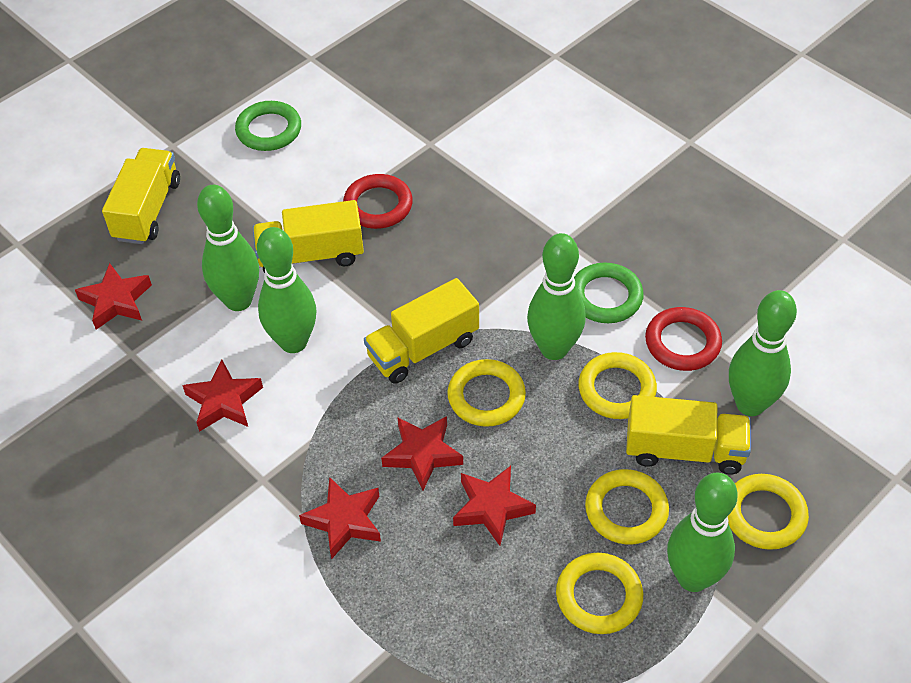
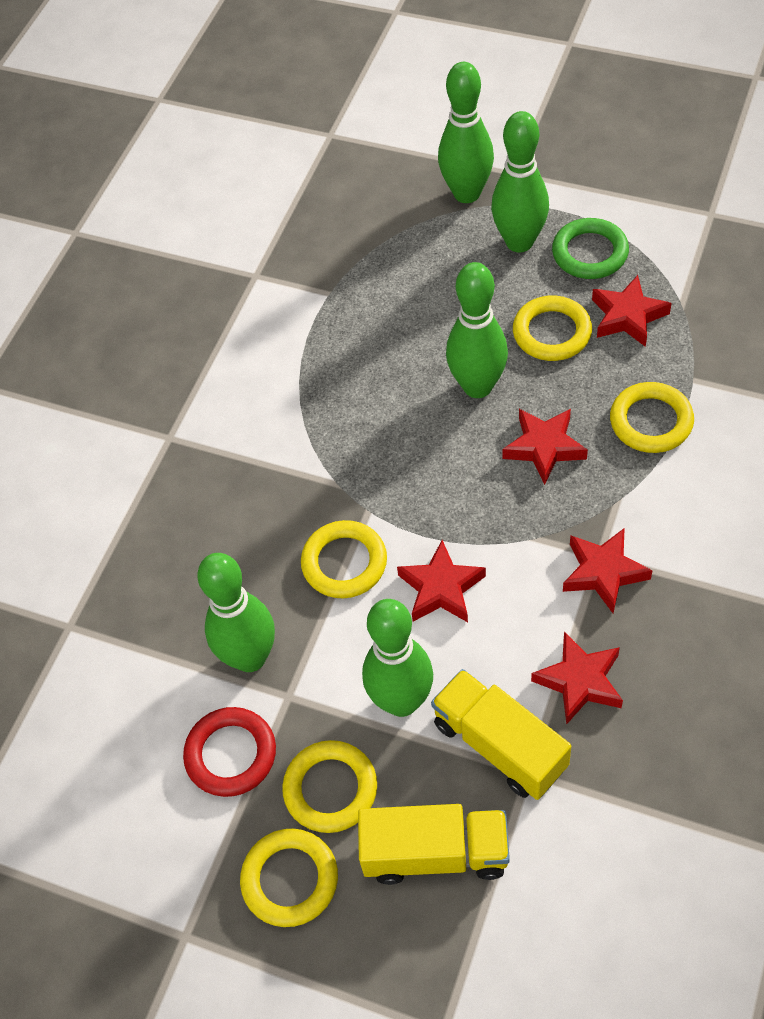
green ring: [235,101,301,151] [574,262,644,323] = 2 -> [552,218,629,279] = 1
red ring: [343,174,413,229] [645,307,722,371] = 2 -> [183,707,276,797] = 1
yellow truck: [102,148,180,244] [253,200,364,273] [364,278,479,384] [626,395,751,474] = 4 -> [358,804,510,885] [431,669,571,800] = 2

